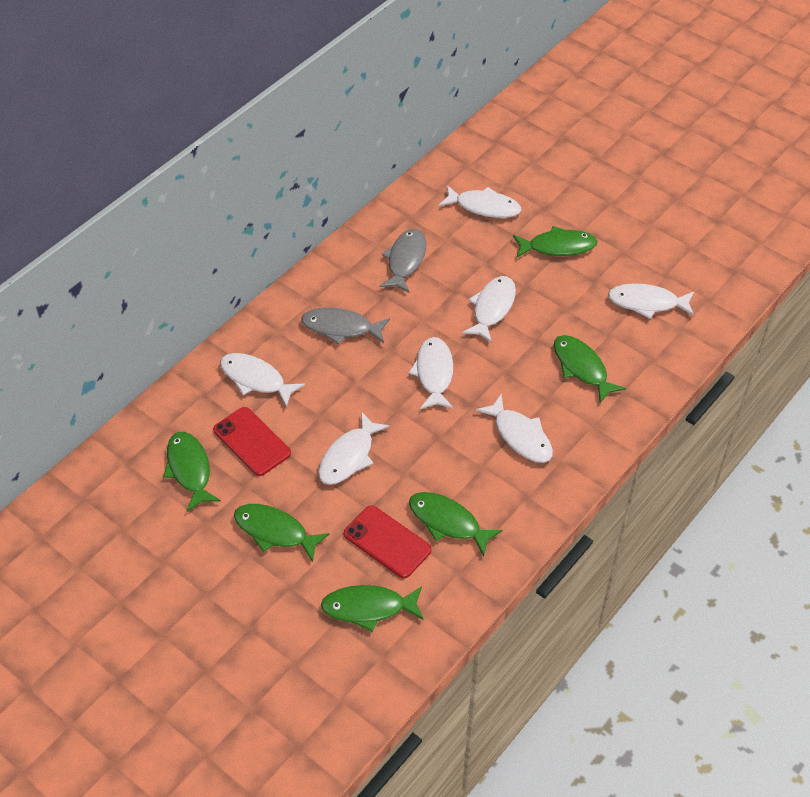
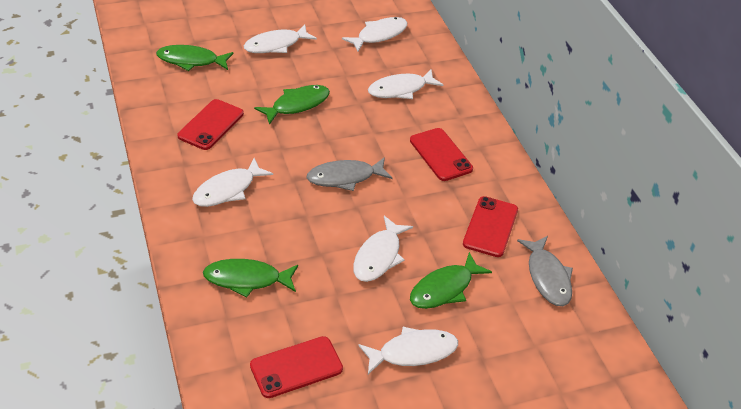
green fish: [163,432,221,512] [234,504,330,562] [321,585,424,632] [409,492,502,556] [513,226,597,258] [554,335,626,403] = 6 -> [156,45,234,71] [203,259,298,298] [254,85,330,125] [410,252,492,309] = 4
red phone: [213,407,291,476] [344,505,432,578] = 2 -> [177,99,244,150] [250,336,343,398] [410,128,473,181] [463,196,518,257] = 4
white fish: [220,353,305,407] [318,411,390,485] [409,337,454,409] [439,185,521,218] [462,276,516,343] [476,394,553,463] [608,283,694,319] = 7 -> [192,158,273,207] [244,24,317,53] [342,17,407,52] [353,216,413,282] [358,327,458,374] [368,69,443,99] = 6

